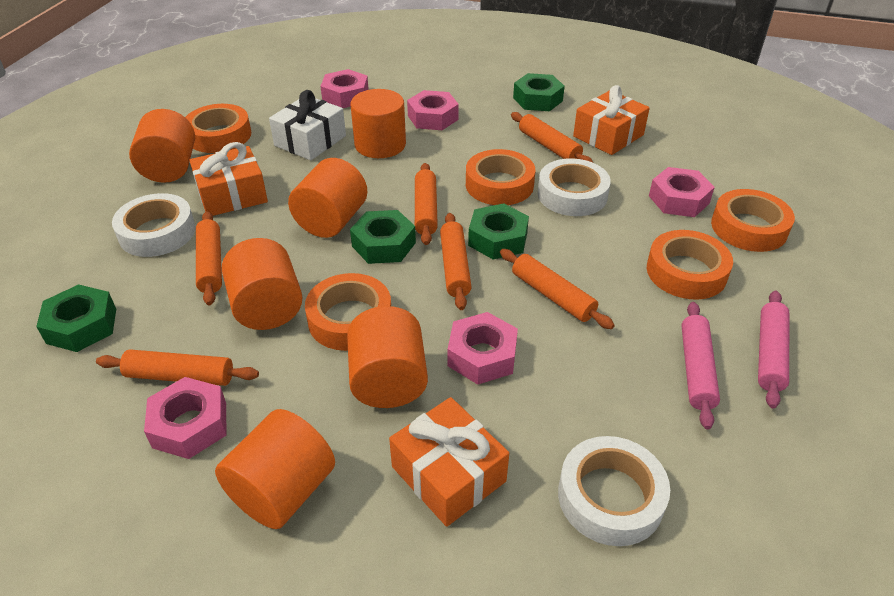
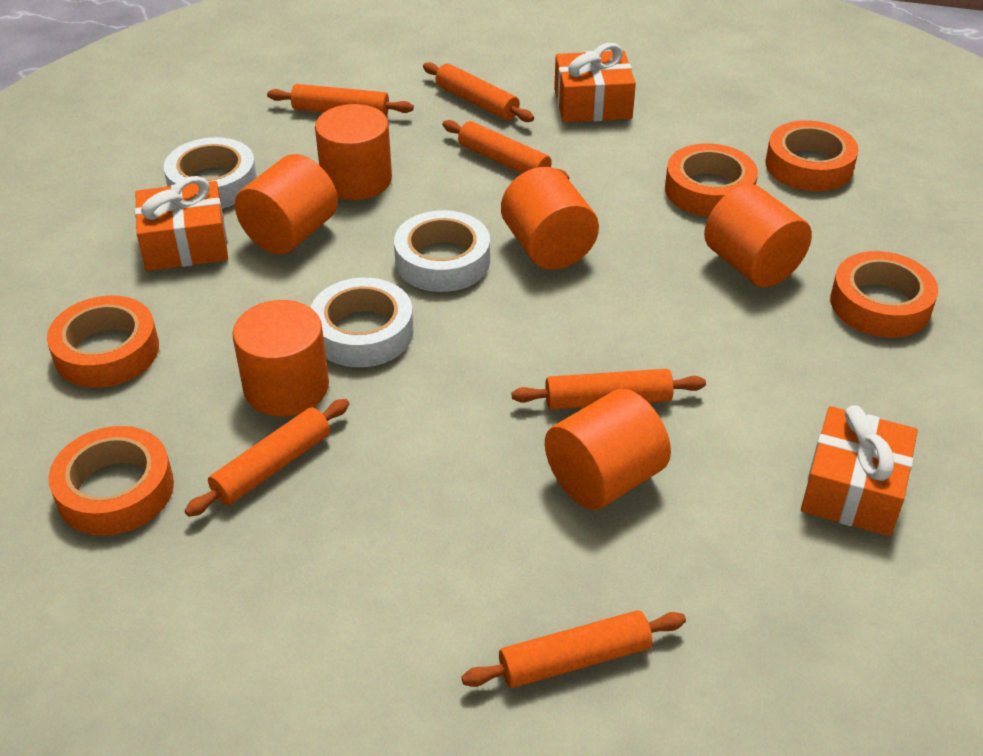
green nut: [36,284,116,352] [350,210,416,264] [468,203,529,260] [513,73,565,111] = 4 -> none = 0
pink nut: [144,377,226,459] [320,69,369,108] [407,90,459,130] [448,312,518,384] [649,167,715,217] = 5 -> none = 0
pink rolling pin: [682,302,720,430] [758,291,789,409] = 2 -> none = 0
white gift: [269,90,346,160] = 1 -> none = 0

